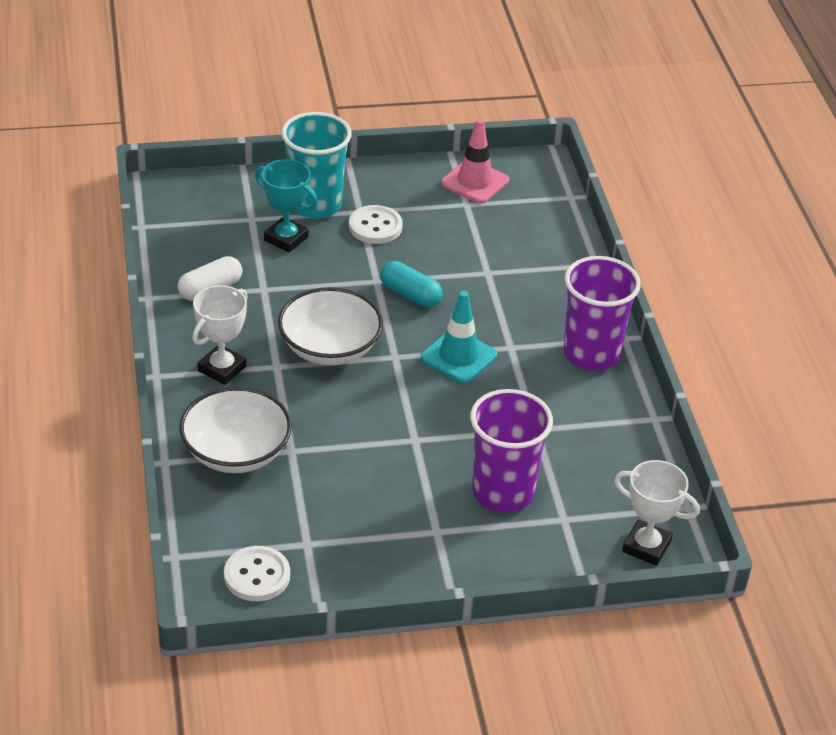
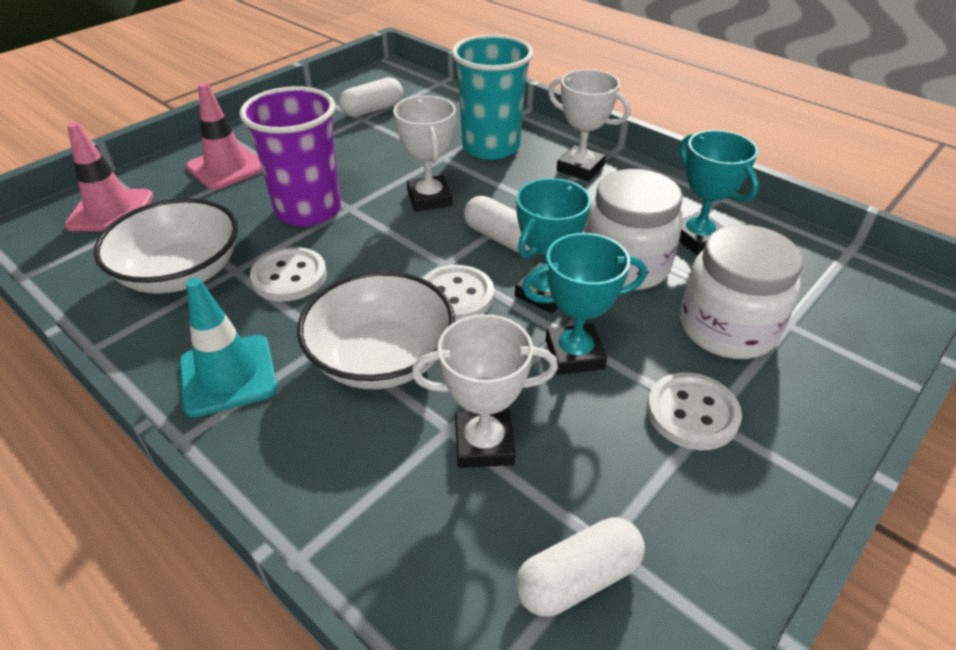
pink traffic cone: [441,119,509,203] = 1 -> [64,122,153,231] [186,83,263,190] = 2
purple cup: [470,389,553,512] [564,256,641,370] = 2 -> [239,86,341,226] = 1
turquoise capsule: [380,261,443,307] = 1 -> none = 0
turquoise trophy: [255,159,318,253] = 1 -> [515,178,591,314] [522,233,647,375] [679,130,759,255] = 3
white button: [224,546,290,601] [349,205,403,244] = 2 -> [250,247,327,301] [423,265,494,322] [647,372,742,450] = 3
white capsule: [178,256,242,301] = 1 -> [339,77,403,117] [464,196,530,252] [515,517,645,617] = 3
white jar: none = 0 -> [585,169,683,290] [680,224,803,359] = 2
white trophy: [193,285,248,385] [614,460,700,566] = 2 -> [393,95,456,211] [412,314,558,468] [548,69,630,181] = 3

